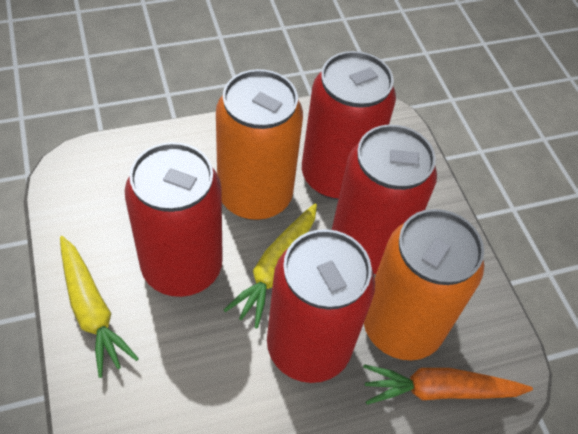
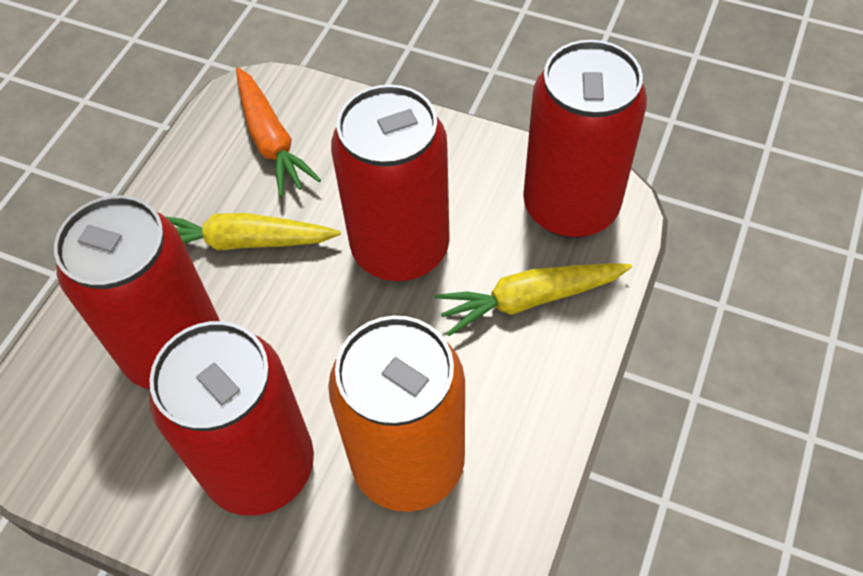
orange can: [216,69,303,220] [364,209,484,360] = 2 -> [328,316,465,512] = 1

